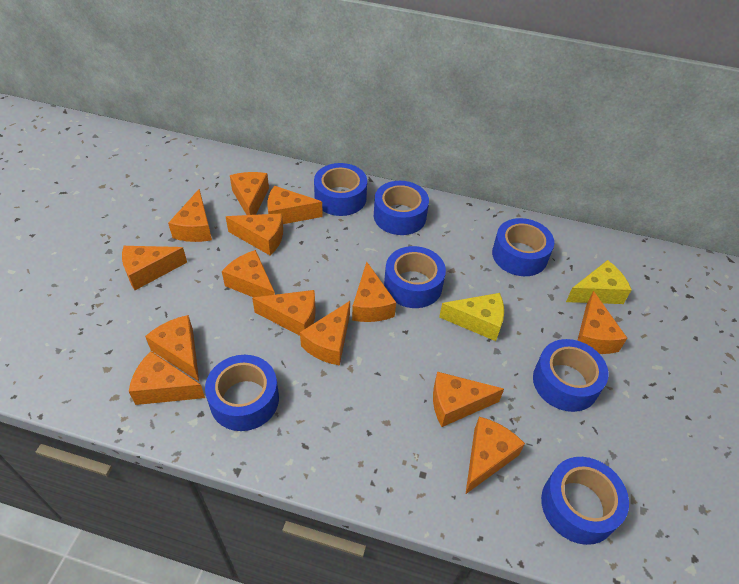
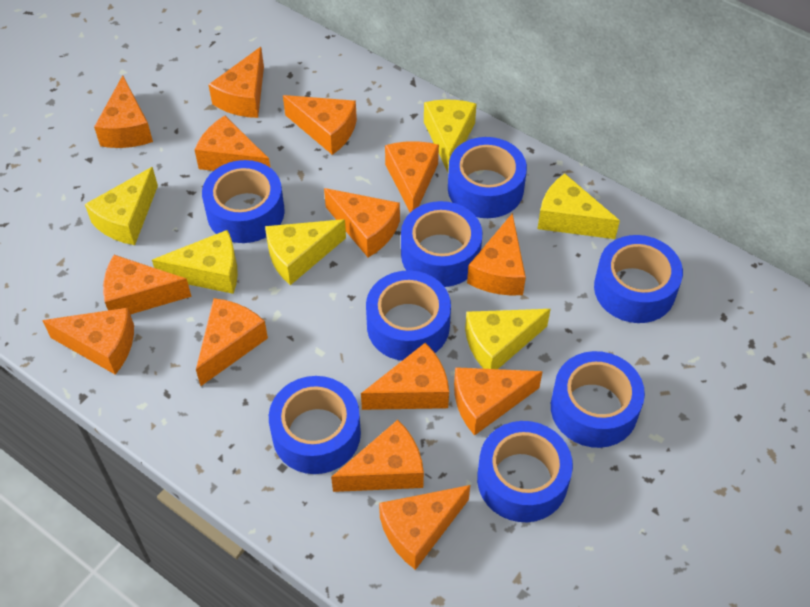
blue tape: [205,355,279,431] [314,163,367,216] [374,181,429,235] [384,246,446,308] [492,218,554,276] [533,339,609,412] [541,457,629,545] = 7 -> [202,160,285,243] [269,376,361,474] [366,270,451,361] [401,201,482,287] [448,137,527,218] [477,421,573,522] [551,351,645,448] [594,235,683,323] = 8
yellow cheese: [439,293,504,341] [566,260,632,304] = 2 -> [85,167,158,245] [152,230,238,294] [265,219,346,285] [424,100,477,172] [465,309,551,369] [537,174,620,239] = 6

